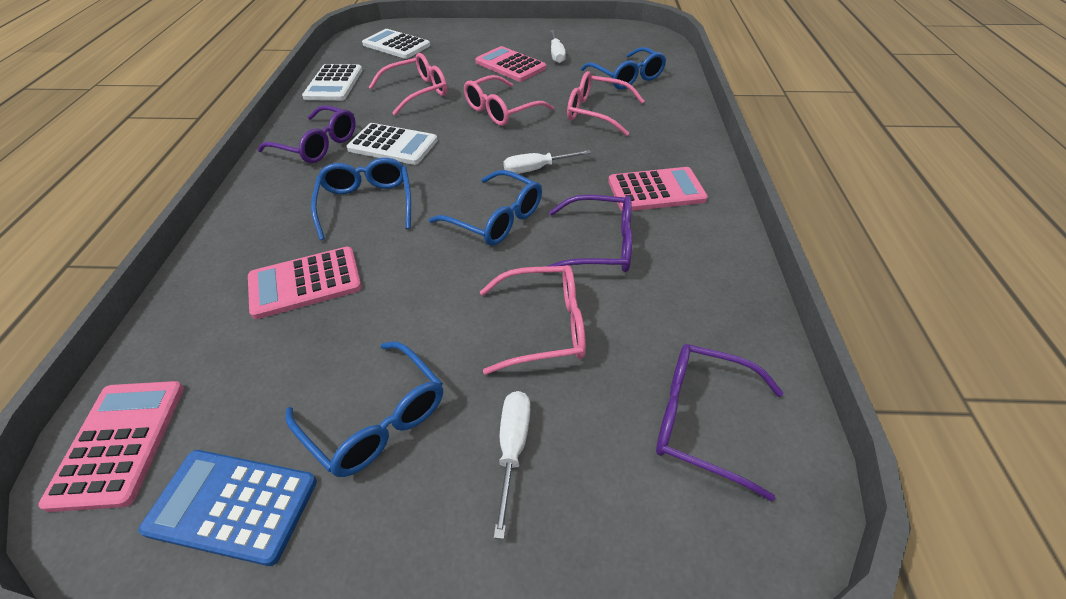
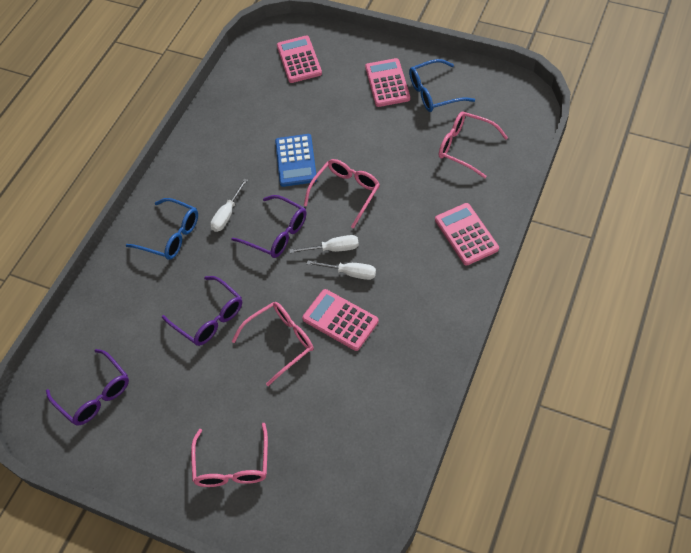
blue glasses: [285,342,443,477] [311,158,411,240] [429,170,542,246] [581,47,666,89] = 4 -> [126,198,198,260] [409,59,475,112] = 2
white calculator: [302,64,362,101] [347,123,438,165] [362,29,430,59] = 3 -> none = 0

